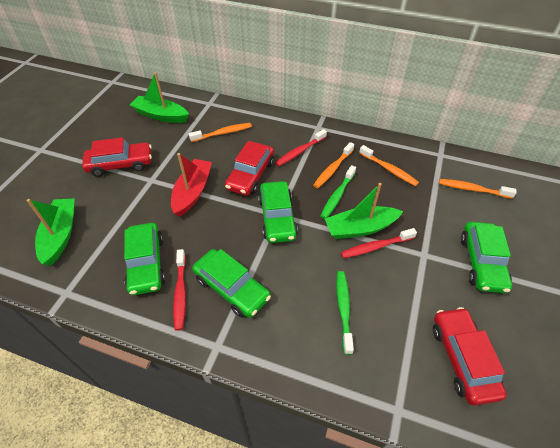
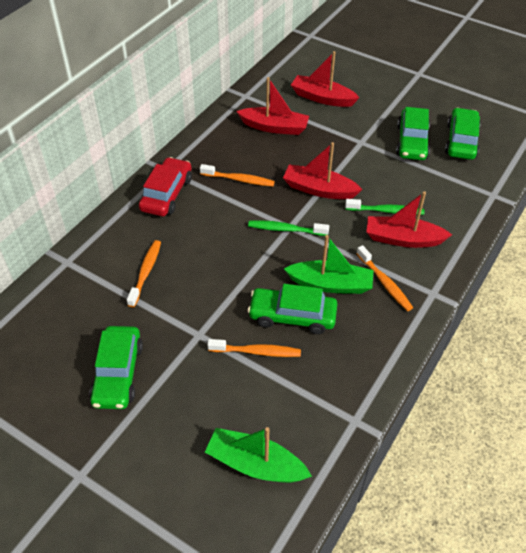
green boat: [26,198,75,265] [130,72,189,123] [325,183,403,239] = 3 -> [205,427,312,483] [284,235,374,294] = 2
red boat: [171,153,212,217] = 1 -> [236,77,309,135] [283,142,363,199] [291,51,360,107] [367,191,452,248] = 4
red car: [82,137,152,177] [225,141,274,196] [433,307,507,405] = 3 -> [139,157,192,216] = 1
red toothbrush: [173,249,186,331] [275,129,327,166] [341,228,417,258] = 3 -> none = 0

